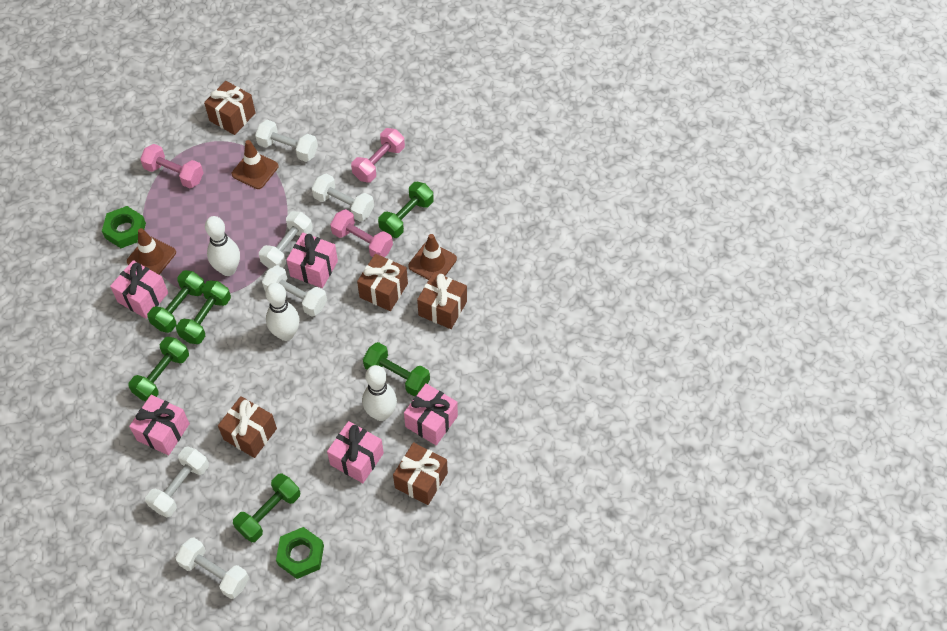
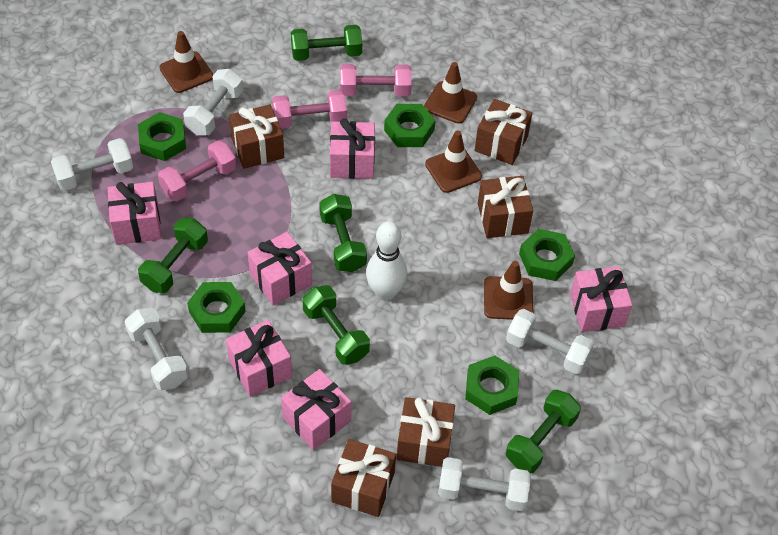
brown traffic cone: [127,228,176,275] [232,140,278,189] [408,234,457,280] = 3 -> [159,31,213,93] [424,62,477,124] [425,131,482,193] [484,261,534,320] = 4
green dumbbell: [128,337,189,401] [147,270,205,333] [176,280,231,344] [233,473,300,542] [363,342,430,397] [378,182,434,238] = 6 -> [138,218,208,293] [291,25,362,61] [302,285,370,365] [319,194,367,272] [506,390,581,473] = 5
green nut: [102,206,146,248] [276,527,324,579] = 2 -> [138,112,186,161] [187,282,246,333] [384,104,435,147] [465,356,519,415] [519,229,575,281] = 5
pink gift: [110,260,168,319] [129,395,190,455] [286,233,338,288] [327,421,384,483] [404,383,458,445] = 5 -> [108,182,161,245] [226,320,292,397] [248,232,312,305] [281,369,351,450] [330,118,375,179] [570,267,632,332] = 6
white bowling pin: [205,216,240,276] [265,283,300,341] [362,365,397,421] = 3 -> [366,221,407,301] = 1
white dumbbell: [145,447,209,517] [175,537,249,599] [255,120,318,162] [259,211,313,269] [262,265,327,316] [312,174,374,221] = 6 -> [51,138,133,191] [125,308,188,390] [183,69,243,135] [438,457,531,511] [506,309,594,374] = 5

